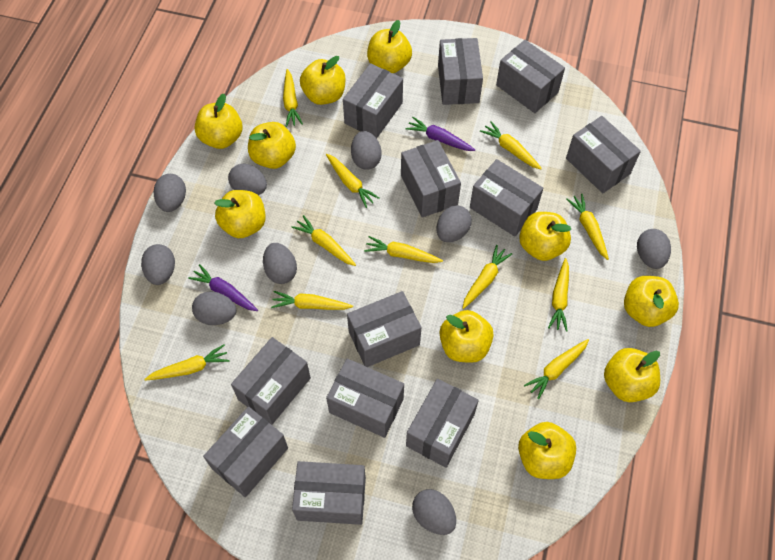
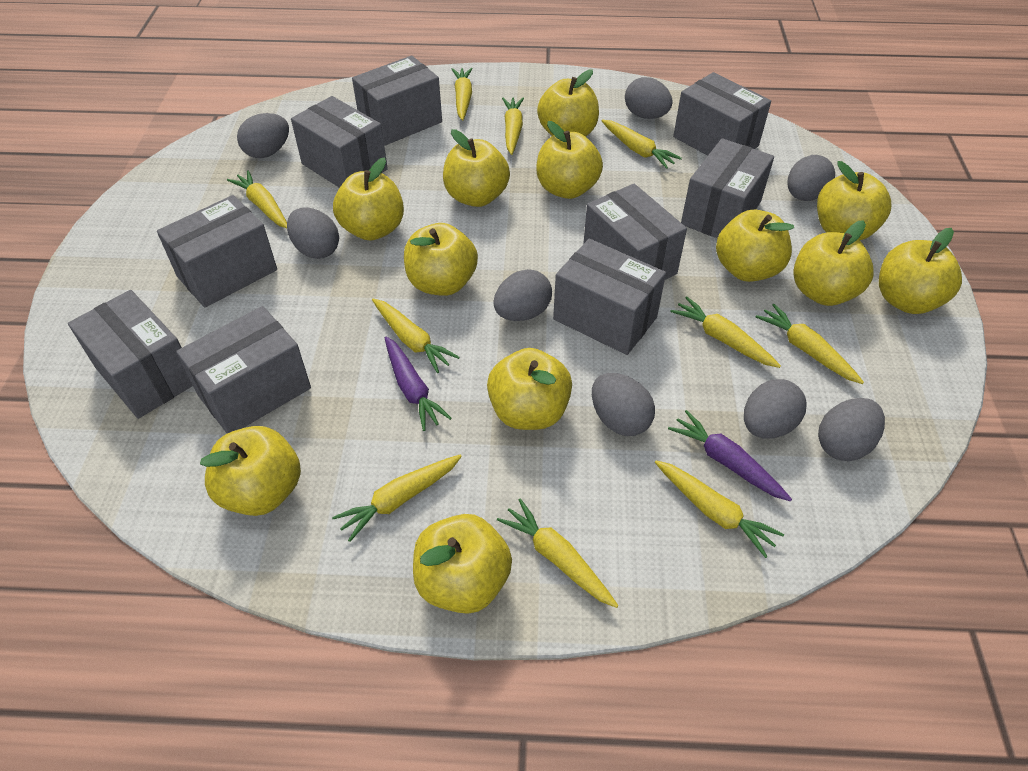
grey box: [203,407,288,497] [231,337,311,425] [292,461,366,525] [326,359,404,438] [343,63,403,139] [347,291,421,367] [401,140,461,218] [406,379,479,468] [438,38,483,105] [470,159,543,237] [496,40,565,113] [566,116,641,193] = 12 -> [68,290,193,419] [157,195,277,308] [176,306,311,433] [291,96,388,188] [352,56,442,146] [553,239,666,355] [583,184,687,280] [673,72,771,156] [681,138,774,238] = 9
grey egg: [141,244,175,285] [154,174,186,212] [192,291,236,325] [228,164,267,195] [263,243,297,284] [351,131,382,170] [412,489,456,535] [436,205,472,242] [637,229,671,269] = 9 -> [237,113,289,158] [287,207,339,259] [493,269,552,321] [592,373,655,436] [625,77,673,119] [744,379,806,439] [787,155,835,201] [818,398,885,461] = 8
yellow apple: [195,94,243,149] [214,190,266,238] [248,122,296,169] [300,56,345,105] [367,20,412,73] [440,310,494,363] [518,422,576,479] [519,212,571,261] [604,348,660,402] [624,276,679,327] = 10 -> [200,426,301,516] [333,158,404,241] [404,223,478,296] [413,514,512,614] [443,129,510,207] [487,348,572,430] [536,121,603,199] [537,69,599,137] [716,210,794,282] [793,220,874,306] [817,161,891,240] [879,228,962,314] = 12
yellow carrot: [144,344,230,381] [271,291,353,310] [283,69,303,127] [291,215,356,266] [326,154,380,208] [364,236,443,263] [463,245,513,309] [480,121,542,169] [524,339,589,399] [548,258,569,331] [566,194,609,260] = 11 -> [227,170,287,228] [332,455,462,542] [372,298,460,373] [452,68,473,121] [497,499,619,608] [502,98,524,155] [601,120,682,169] [655,460,784,558] [670,296,781,368] [756,304,864,384] = 10

